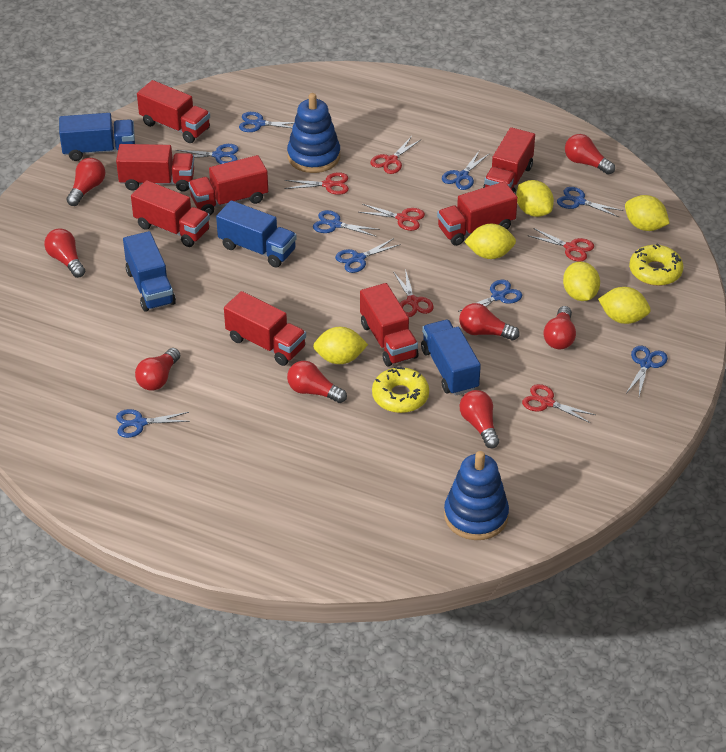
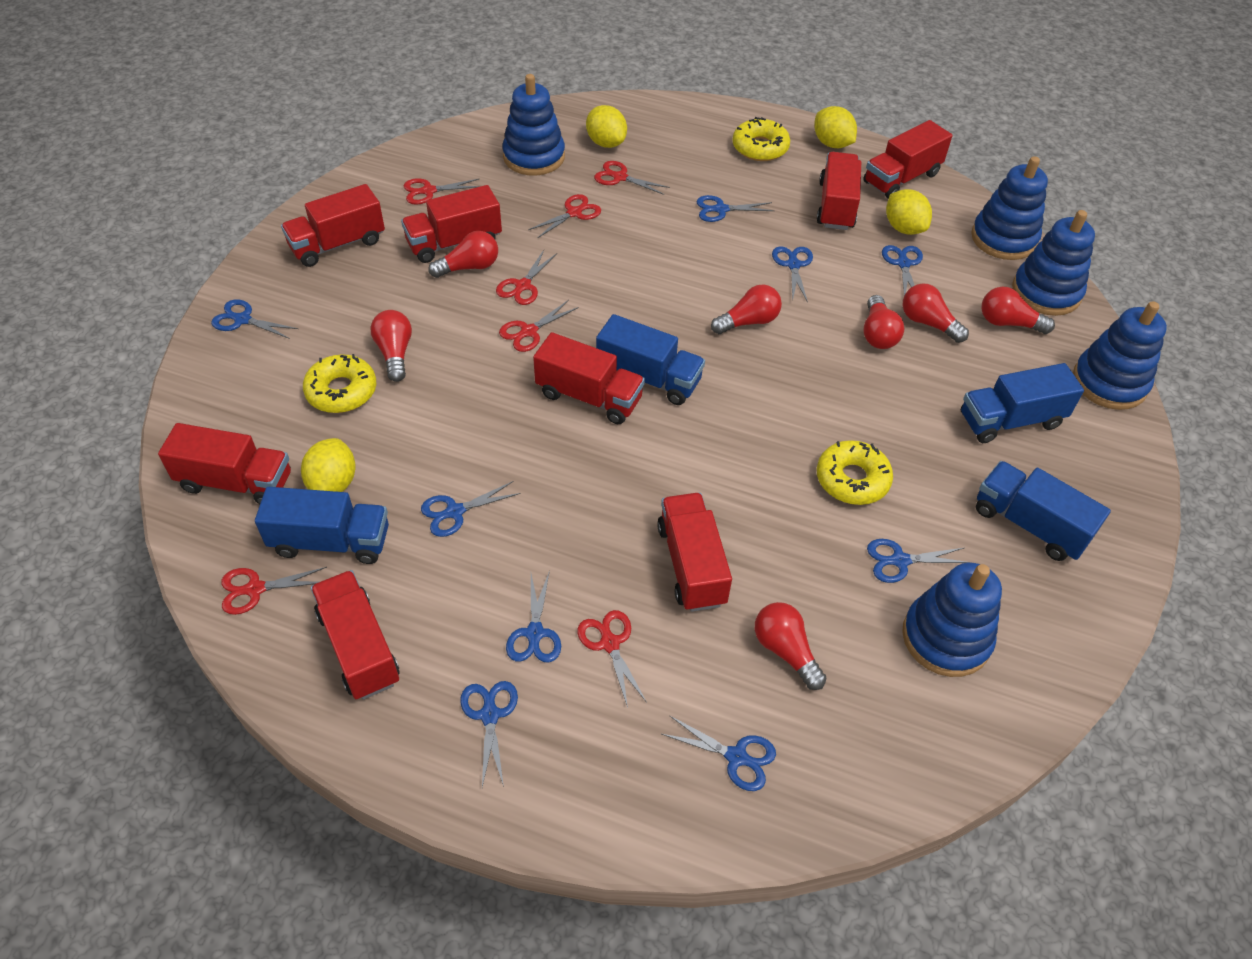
blue stacking toy: [287,93,340,173] [444,451,509,540] = 2 -> [502,74,565,176] [902,563,1002,677] [971,156,1048,260] [1012,210,1095,316] [1073,301,1167,410] = 5
red light bulb: [44,228,85,278] [66,158,105,206] [135,348,180,391] [287,361,347,403] [459,303,520,341] [460,390,499,448] [544,306,576,349] [565,134,615,175] = 8 -> [370,310,412,382] [428,231,498,278] [711,284,782,334] [755,602,827,690] [863,295,904,349] [903,283,969,343] [981,287,1055,334] = 7
red scissors: [285,172,349,195] [359,204,425,231] [370,136,420,174] [394,269,434,317] [522,384,595,423] [527,228,594,262] = 6 -> [221,567,327,615] [404,178,480,205] [496,250,557,305] [499,300,579,352] [528,194,601,238] [577,610,647,708] [594,161,670,195] = 7
yellow donut: [372,366,429,413] [629,243,683,286] = 2 -> [303,354,376,413] [732,117,790,161] [817,440,893,505] = 3
yellow lemon: [313,327,368,364] [464,224,516,259] [516,180,554,217] [563,262,600,301] [598,287,651,324] [625,195,670,231] = 6 -> [301,438,356,492] [586,105,627,148] [814,106,857,148] [886,189,932,235] = 4

